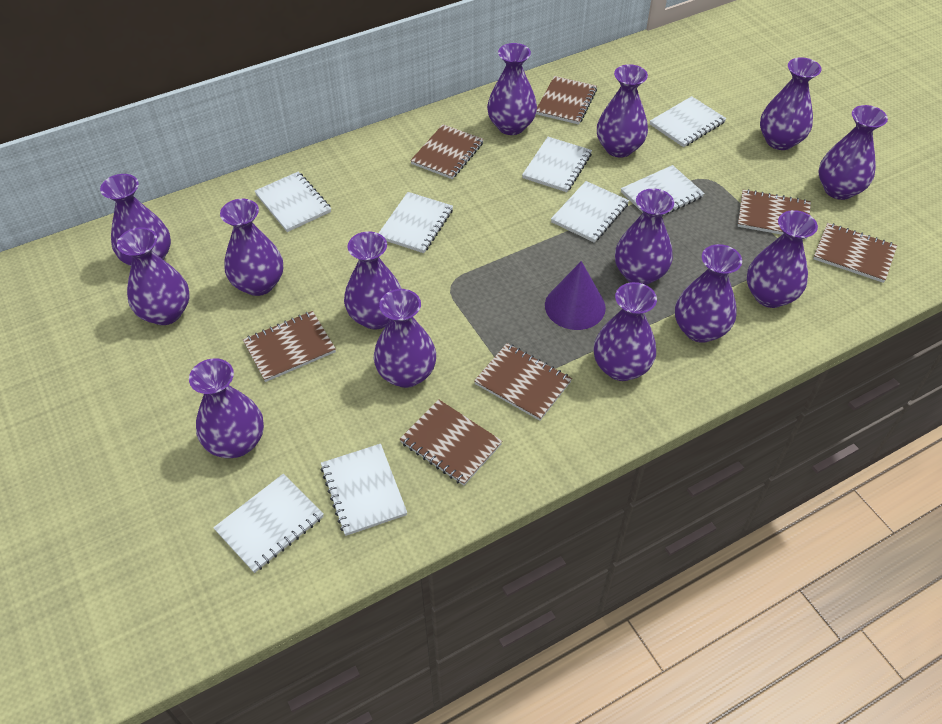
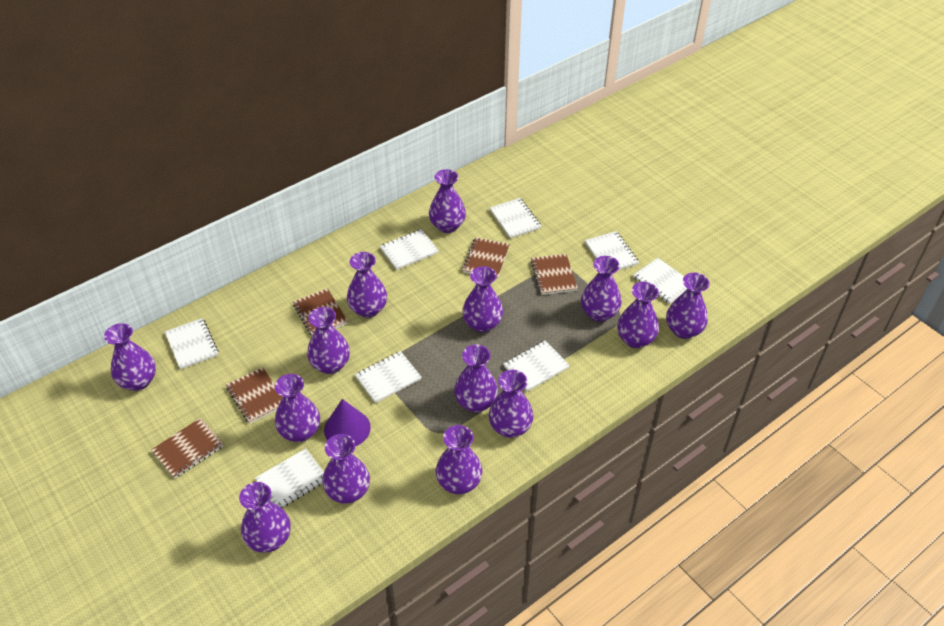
brown notebook: [243,311,336,382] [400,399,502,486] [410,124,484,179] [474,343,572,421] [536,76,597,125] [738,189,811,239] [813,223,897,283] = 7 -> [151,418,224,479] [226,367,283,424] [293,288,348,336] [462,237,510,279] [531,254,578,295] = 5

